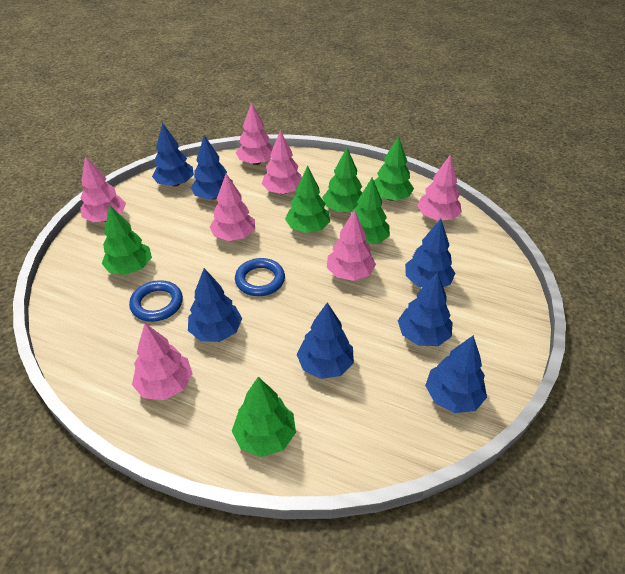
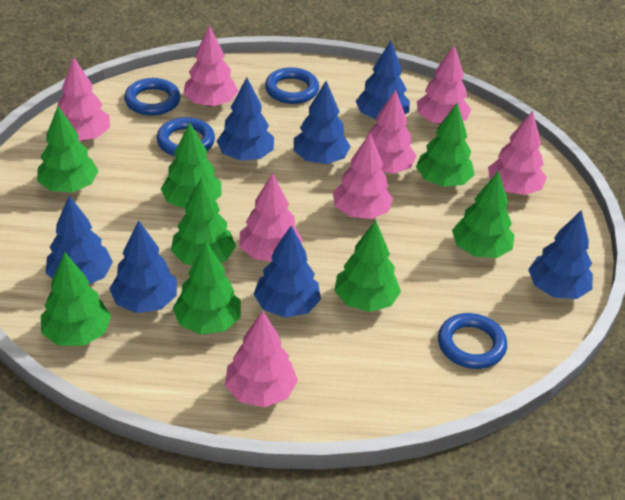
blue ring: [129,280,183,322] [235,258,285,296] = 2 -> [124,78,180,116] [156,117,215,156] [265,67,319,104] [438,313,507,369] = 4
green tree: [101,205,152,275] [232,377,296,457] [285,166,330,233] [322,148,362,212] [351,178,390,244] [374,136,414,201] = 6 -> [37,106,99,192] [41,253,111,346] [161,122,221,209] [171,177,236,265] [173,241,241,334] [334,220,401,312] [416,103,475,187] [452,170,514,258] = 8
pink tree: [80,156,126,222] [132,323,193,400] [210,174,255,241] [236,102,273,165] [262,130,302,194] [327,210,376,281] [417,155,462,220] = 7 -> [58,57,110,141] [183,25,238,107] [225,311,298,407] [240,173,303,261] [333,133,393,219] [359,90,417,174] [417,44,471,125] [488,111,547,195] = 8

